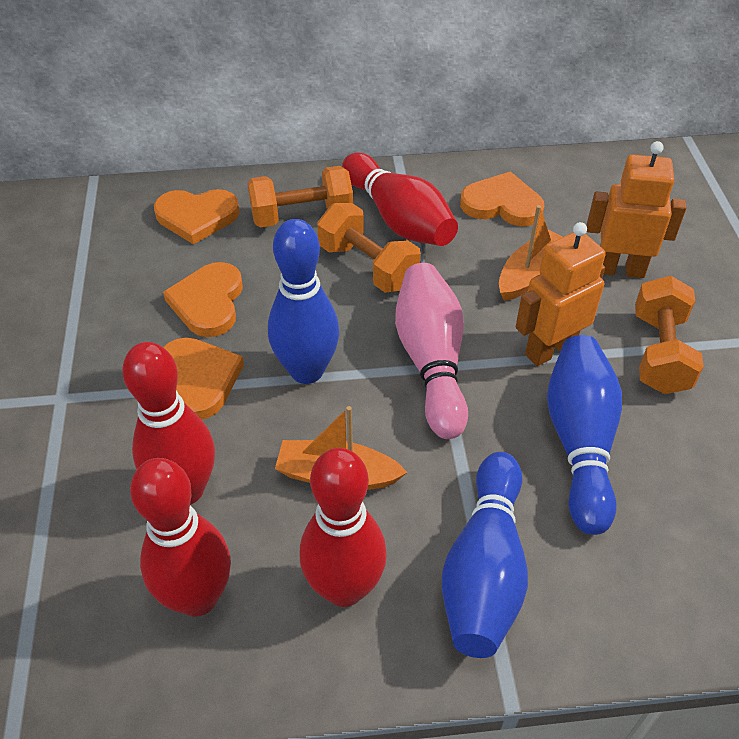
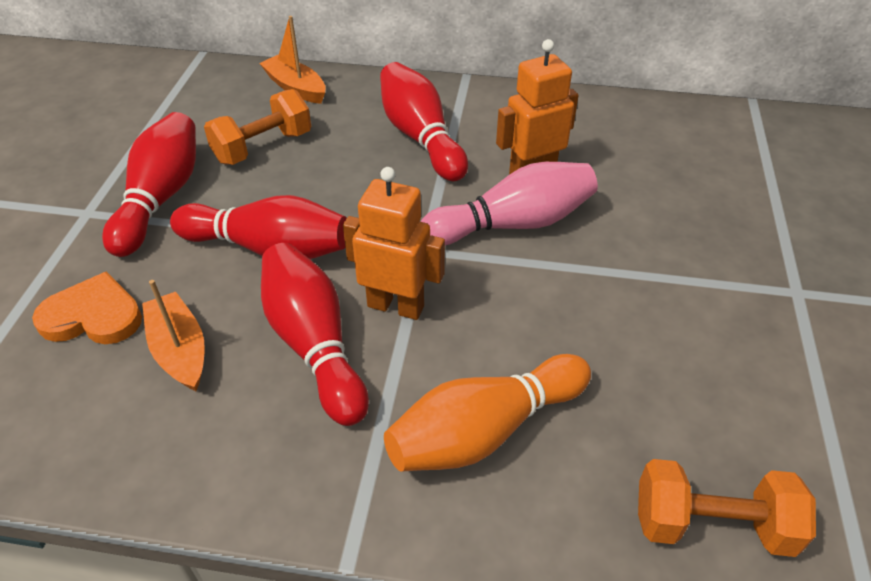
blue bowling pin: [268,219,339,384] [442,452,528,658] [547,335,622,535] = 3 -> none = 0
orange bowling pin: none = 0 -> [384,354,591,471] = 1
orange dumbbell: [247,166,353,227] [317,203,421,293] [635,276,704,394] = 3 -> [204,89,311,165] [638,459,816,557] = 2
orange heart: [154,189,240,244] [163,262,243,337] [163,338,244,420] [460,171,544,226] = 4 -> [32,271,142,344] = 1

